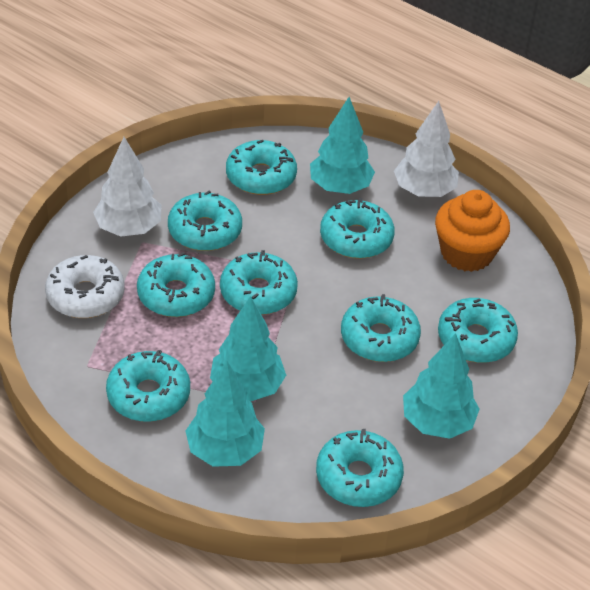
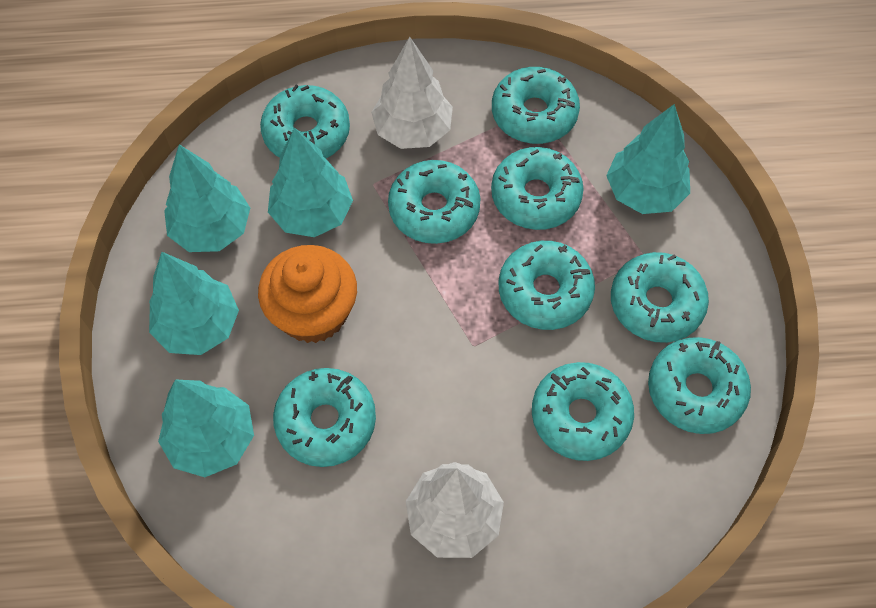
turquoise tree: [185,361,265,467] [210,296,286,402] [310,97,375,194] [403,333,480,439] = 4 -> [149,252,239,355] [158,380,254,477] [164,144,250,252] [268,127,353,237] [606,104,690,214] = 5
white donut: [45,255,125,318] = 1 -> none = 0

